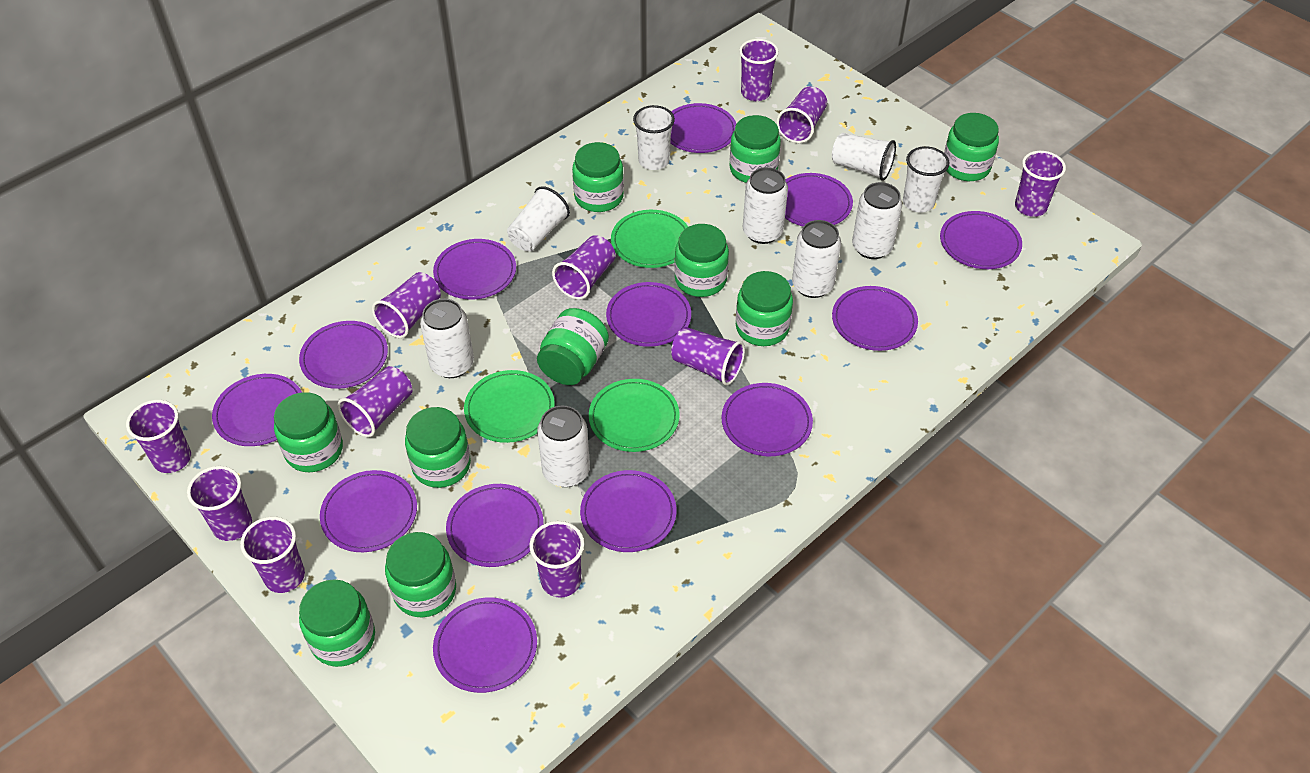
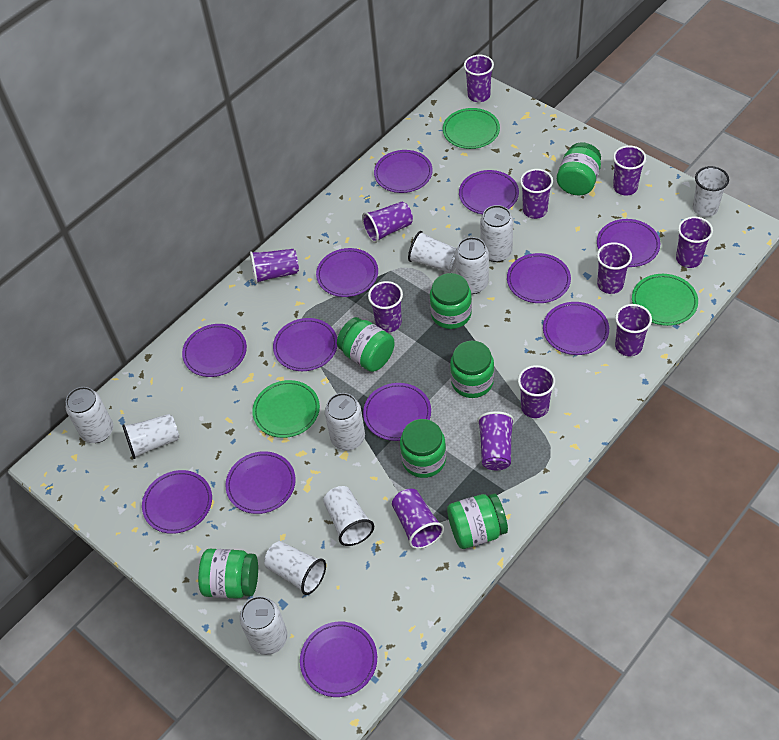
green jar: [274,392,343,472] [299,579,375,667] [385,532,456,618] [405,407,471,488] [537,308,609,385] [572,142,624,212] [674,224,729,297] [729,115,781,183] [736,271,793,346] [944,113,999,181] = 10 -> [198,549,258,599] [337,317,395,372] [400,419,446,478] [430,273,472,329] [447,494,508,549] [450,341,494,398] [557,142,601,195] = 7
purple cup: [126,400,191,473] [187,466,252,541] [240,516,305,593] [338,366,412,437] [372,272,441,338] [529,521,584,598] [552,235,616,300] [671,327,745,386] [739,39,779,101] [776,86,827,143] [1015,151,1066,217] = 11 -> [250,249,299,284] [362,201,413,243] [368,281,403,332] [392,489,444,549] [464,55,494,102] [477,411,514,470] [518,365,555,418] [520,169,553,219] [597,242,632,294] [613,145,646,196] [615,304,652,356] [676,216,713,268] = 12
purple plate: [212,374,302,446] [299,321,388,389] [320,470,417,552] [433,239,516,299] [433,598,537,693] [446,484,543,567] [580,470,677,552] [606,282,691,347] [670,103,736,153] [721,383,813,456] [785,173,853,226] [832,286,918,351] [940,211,1022,269] = 13 -> [142,470,212,534] [182,324,247,377] [225,451,296,514] [273,318,337,371] [300,622,377,697] [316,248,378,297] [363,383,431,441] [374,150,433,193] [459,170,519,214] [507,253,571,303] [543,302,609,355] [597,219,660,267] = 12
white cup: [507,186,570,251] [633,105,675,170] [832,133,896,181] [903,146,950,212] = 4 -> [122,414,179,459] [264,541,326,595] [323,486,374,546] [408,231,457,273] [693,166,729,217] = 5

